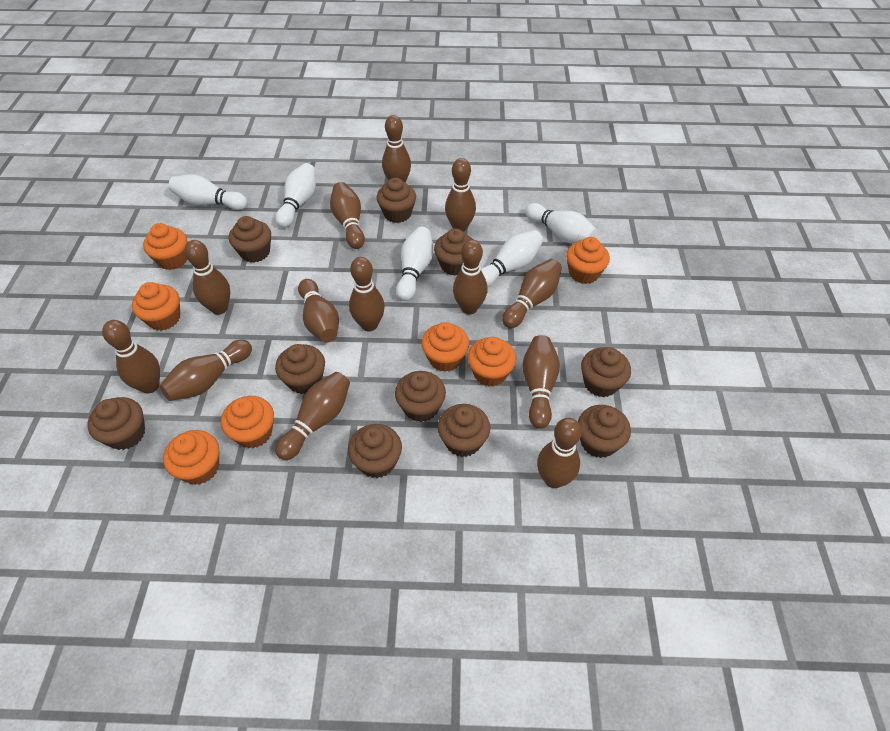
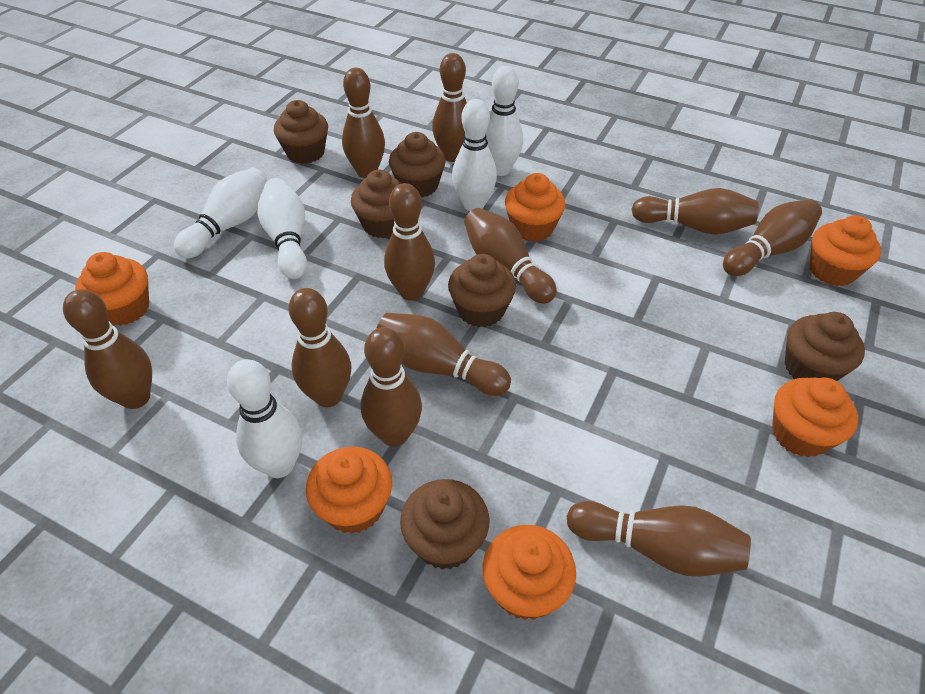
brown bowling pin: [102,320,160,394] [160,340,252,401] [185,240,230,315] [275,372,350,460] [298,279,339,343] [330,182,365,249] [349,257,385,331] [382,115,411,183] [445,158,476,232] [453,240,487,314] [502,259,562,328] [522,335,560,429] [537,418,582,488] = 13 -> [63,289,152,409] [288,288,352,407] [342,68,385,178] [361,327,422,447] [376,313,511,396] [384,183,435,301] [432,53,467,162] [464,208,557,304] [567,501,751,576] [631,188,759,235] [723,199,822,276] = 11
brown cupcake: [88,397,145,450] [229,216,271,263] [275,344,325,394] [348,424,402,478] [377,178,416,223] [395,371,446,422] [434,229,473,276] [438,404,490,457] [578,405,631,458] [581,347,631,397] = 10 -> [274,100,328,164] [351,170,402,238] [389,132,446,198] [400,479,489,570] [448,254,516,327] [785,312,865,381] = 6
orange cupcake: [132,282,180,331] [143,223,188,270] [163,430,219,485] [221,396,274,448] [421,322,469,372] [468,337,516,387] [566,237,610,284] = 7 -> [75,252,149,326] [306,447,392,534] [483,525,576,620] [505,173,566,242] [772,377,858,457] [809,215,881,286] = 6

